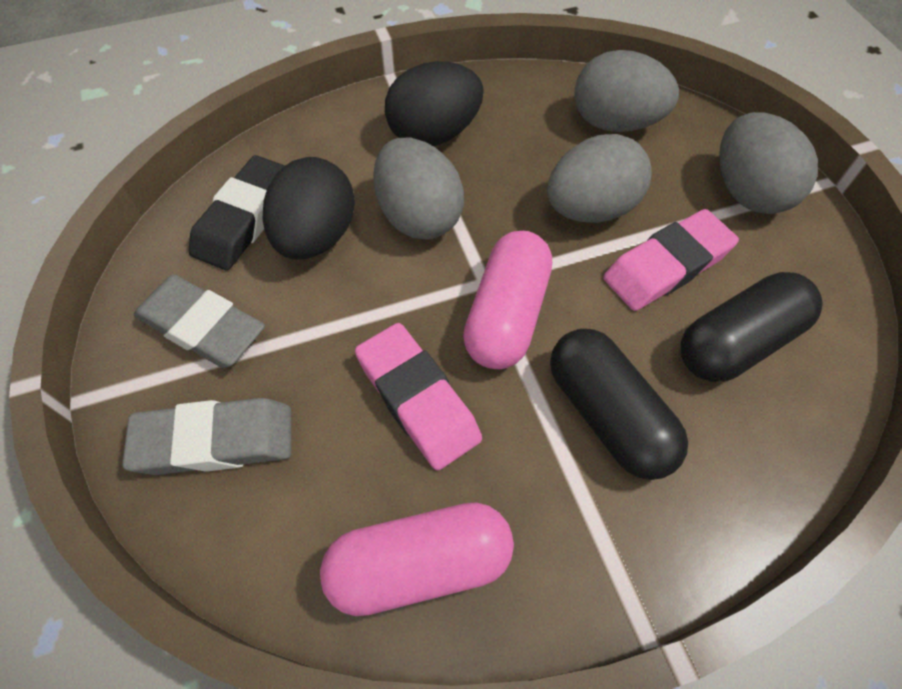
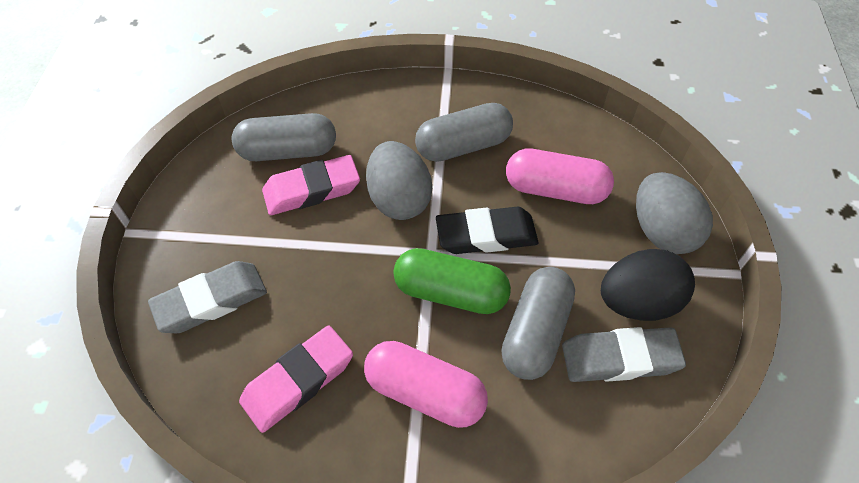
black capsule: [550,329,688,480] [681,272,823,382] = 2 -> none = 0
black egg: [262,157,355,260] [385,61,483,146] = 2 -> [601,249,695,321] = 1
green capsule: none = 0 -> [393,248,511,314] = 1
grey capsule: none = 0 -> [232,113,336,161] [415,103,513,162] [501,267,575,380] = 3
grey egg: [373,138,464,240] [547,134,651,223] [574,50,679,132] [719,112,818,214] = 4 -> [366,141,432,220] [636,172,713,254] = 2

